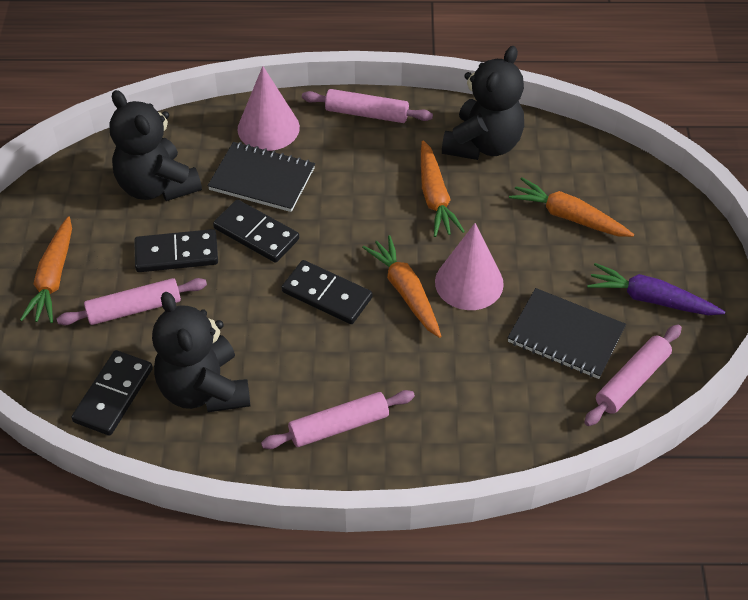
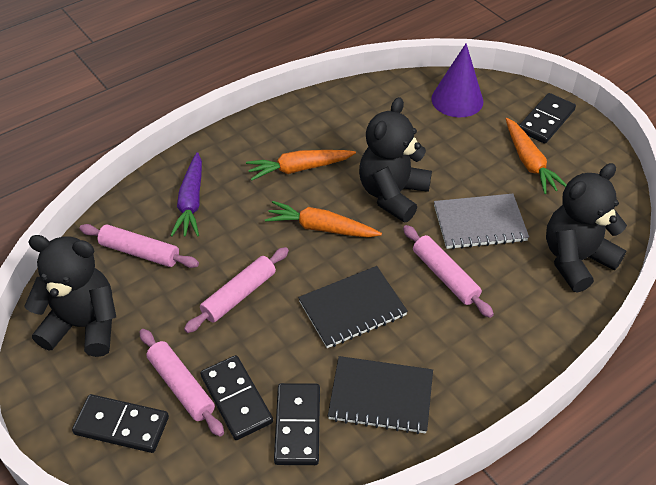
grey notebook: none = 0 -> [434,194,529,249] = 1
orange carrot: [20,216,72,323] [362,235,441,338] [421,140,465,237] [509,177,634,237] = 4 -> [246,150,356,181] [265,201,382,238] [506,118,567,194] = 3
pink cone: [238,66,300,151] [435,223,504,310] = 2 -> none = 0
purple cone: none = 0 -> [431,43,483,118] = 1

